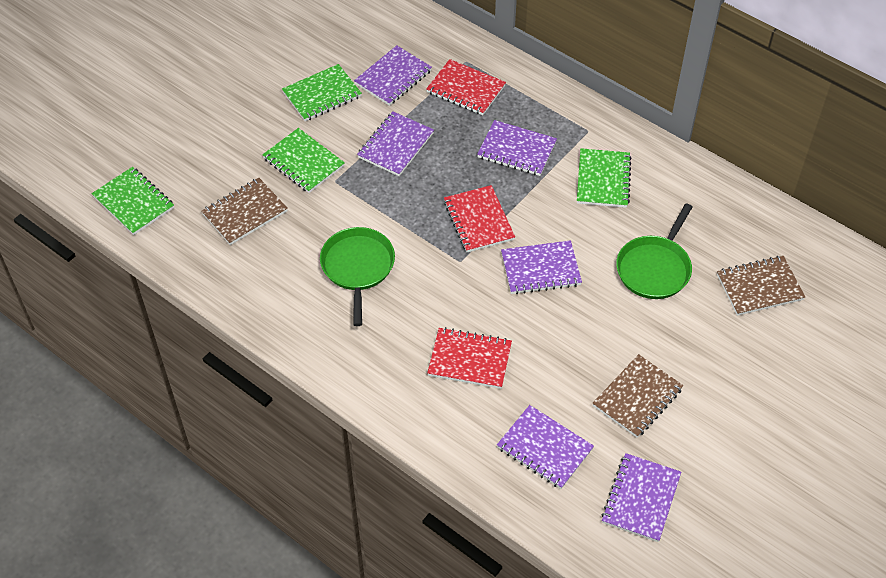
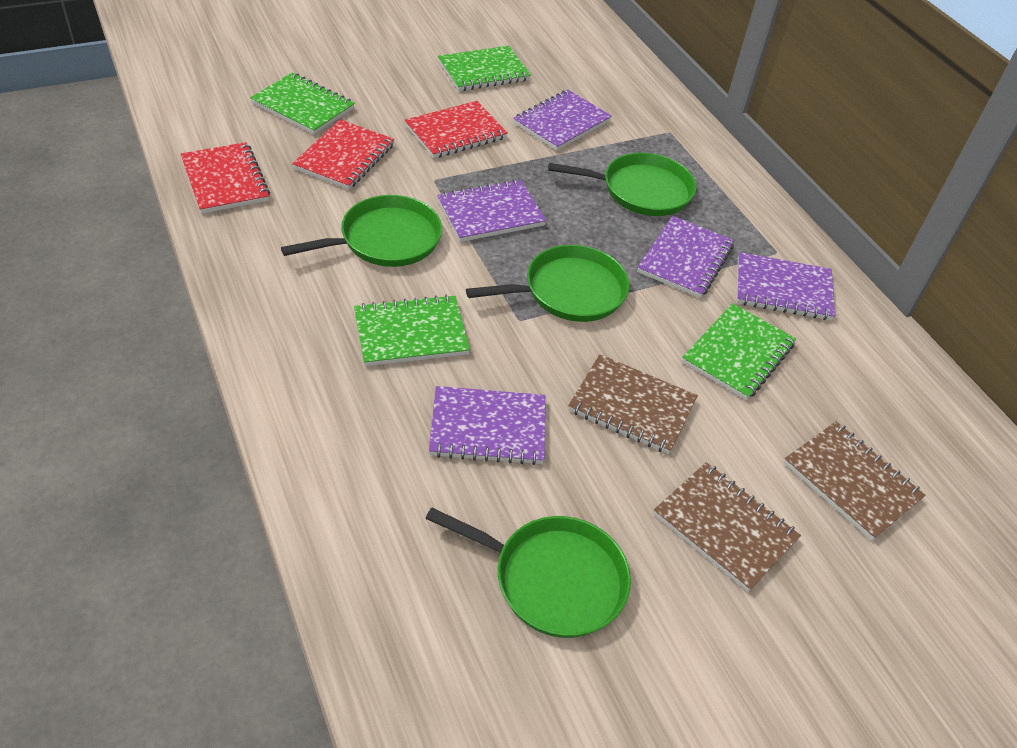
green pan: [320,227,395,326] [616,203,692,299] = 2 -> [281,195,442,267] [425,507,631,638] [466,245,630,322] [548,153,696,216] = 4
purple notebook: [354,45,432,106] [357,112,434,176] [477,120,557,176] [497,405,594,489] [501,240,582,294] [601,453,681,542] = 6 -> [429,386,545,465] [437,179,546,242] [513,90,612,151] [637,216,734,298] [737,252,835,320] = 5

